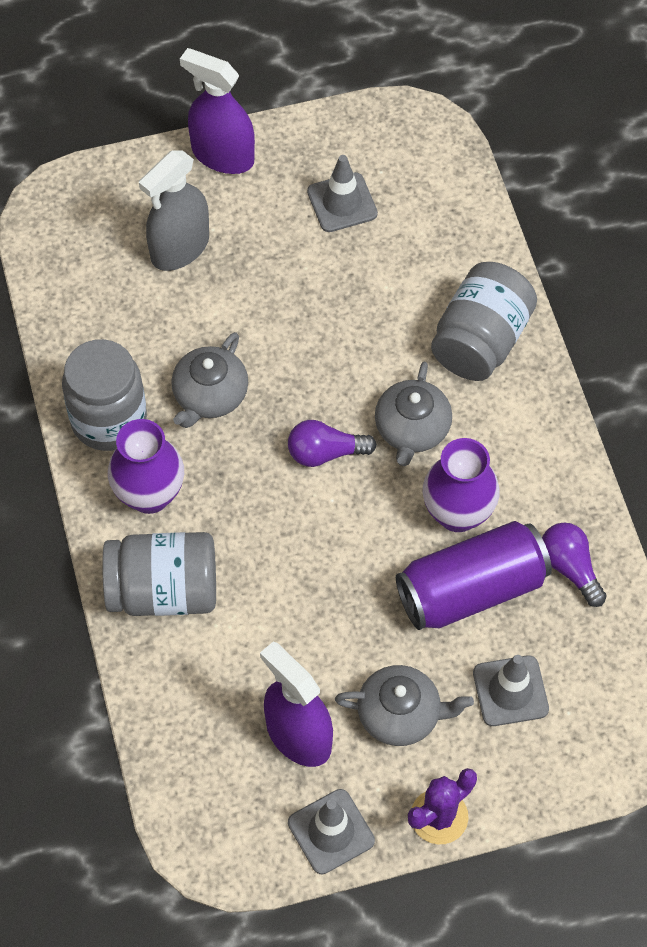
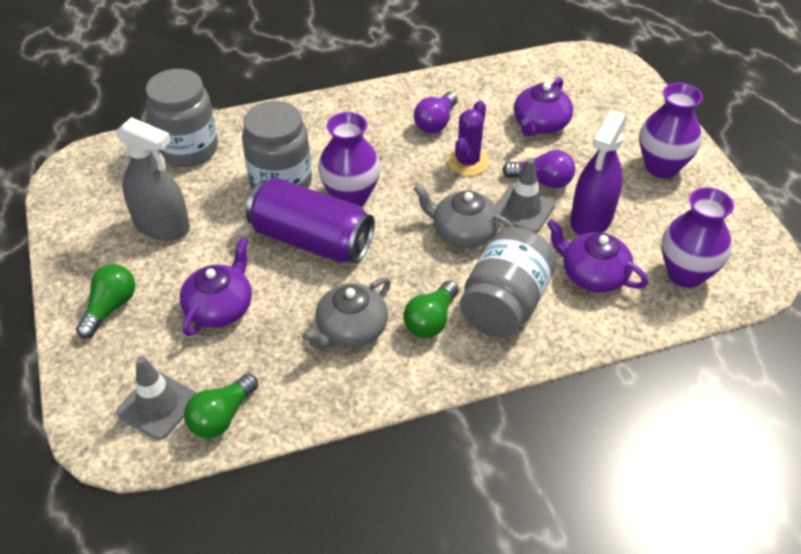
green light bulb: none = 0 -> [76,264,135,338] [184,374,258,438] [403,280,459,338] = 3
grey teapot: [171,332,248,428] [335,665,474,746] [375,362,452,466] = 3 -> [302,277,391,349] [413,184,515,248] = 2
grey traffic cone: [288,789,375,874] [307,155,378,232] [473,655,549,726] = 3 -> [116,356,196,440] [496,158,556,233] = 2
purple spray bottle: [180,48,255,174] [260,642,333,767] = 2 -> [570,110,627,236] = 1
purple teapot: none = 0 -> [180,238,252,336] [514,77,573,137] [547,219,648,293] = 3
purple vase: [108,419,184,514] [423,438,500,532] = 2 -> [318,112,381,207] [639,83,703,178] [662,187,734,288] = 3

